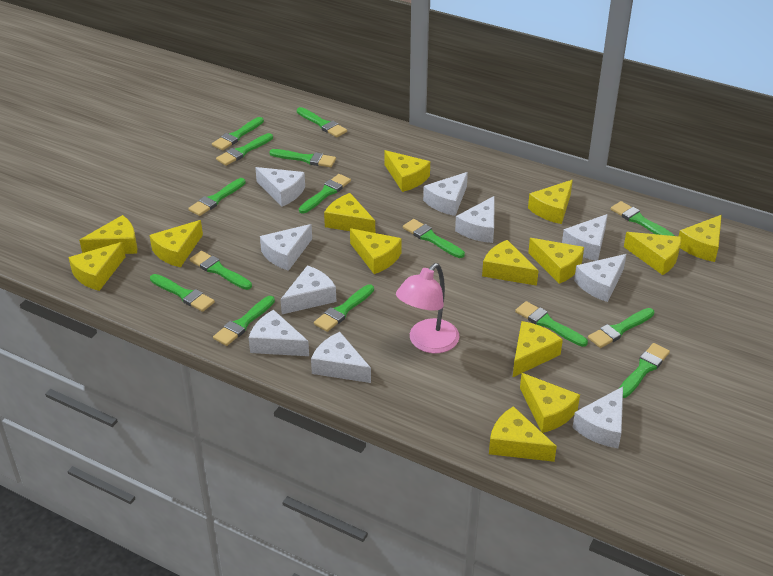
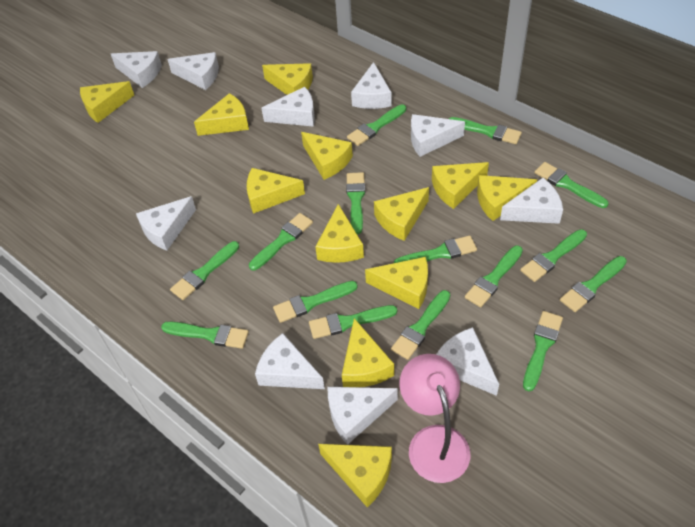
yellow cheese: [68,242,126,291] [79,215,137,254] [149,220,203,267] [324,193,375,233] [350,228,402,274] [384,150,430,192] [482,240,539,286] [489,406,557,462] [513,321,563,377] [520,373,580,433] [528,180,573,224] [528,238,584,284] [624,232,681,275] [679,215,722,262] = 14 -> [80,81,134,123] [194,93,249,136] [247,168,305,214] [262,63,313,95] [301,132,353,180] [315,204,364,263] [318,444,392,507] [342,318,394,387] [365,257,428,309] [374,187,429,241] [432,162,489,209] [477,175,537,221] = 12

